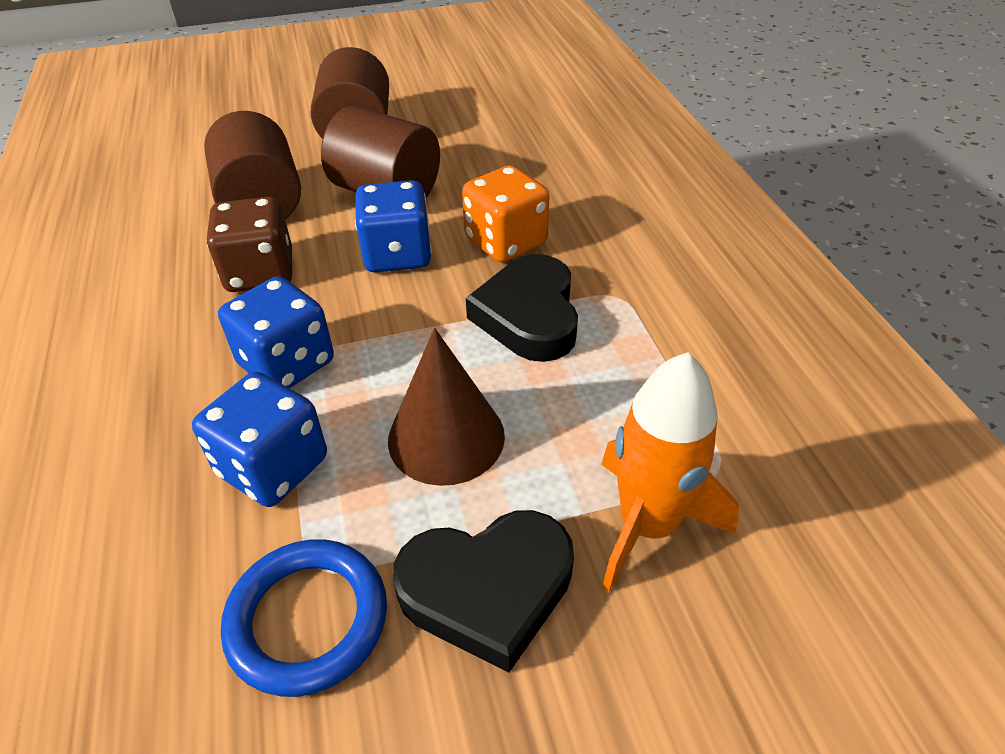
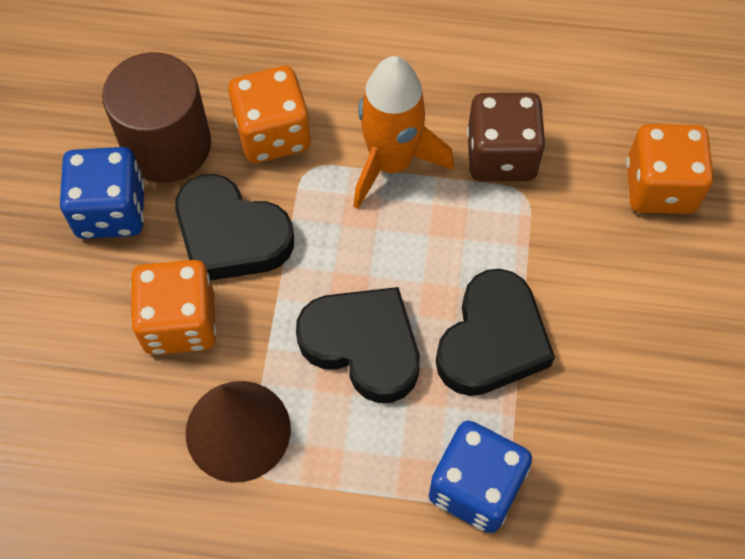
black heart: [393,510,574,673] [466,254,578,362] = 2 -> [175,174,294,281] [296,287,420,403] [436,269,555,396] = 3
blue dice: [192,372,327,507] [218,276,334,388] [355,180,432,272] = 3 -> [60,147,145,239] [429,420,532,533] = 2
blue ring: [221,539,387,697] = 1 -> none = 0
brown cylinder: [204,111,301,219] [311,47,389,139] [321,106,440,198] = 3 -> [102,52,211,183] = 1
orange dice: [462,165,549,262] = 1 -> [130,260,216,355] [228,66,311,163] [626,124,713,214] = 3

